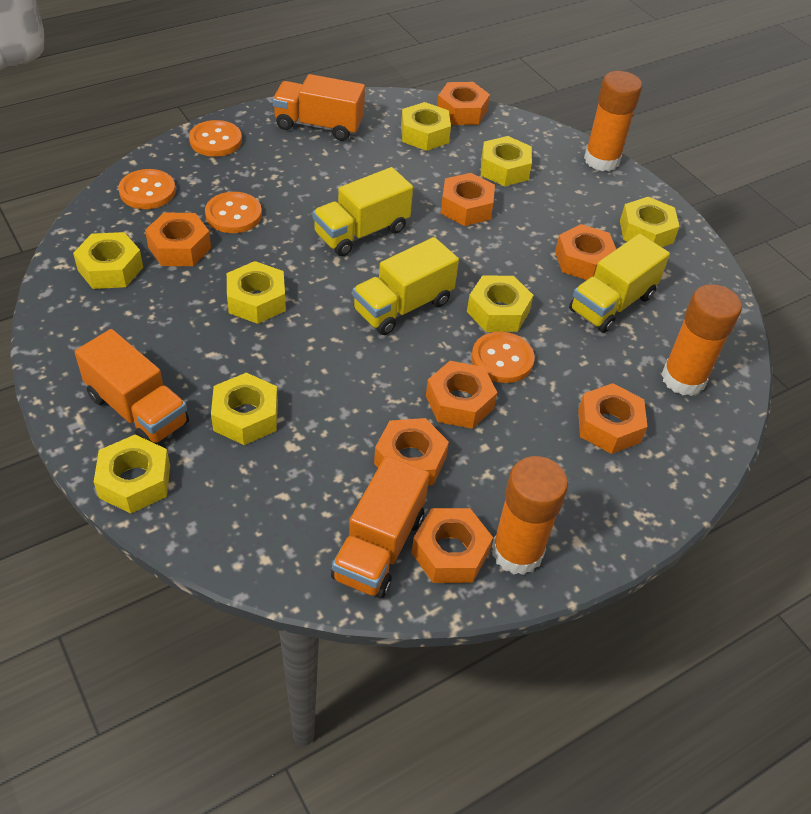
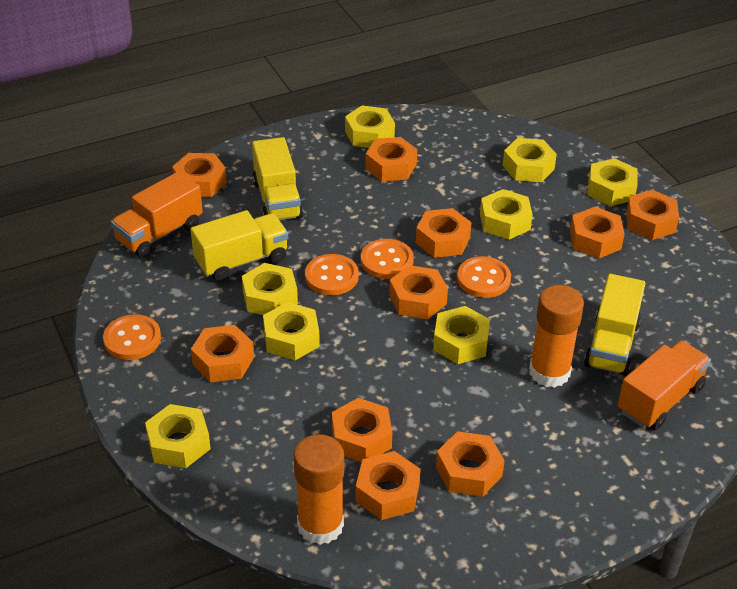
orange glue stick: [492,456,568,575] [584,71,642,171] [661,284,742,396] = 3 -> [293,434,344,545] [529,285,584,388] = 2
orange nut: [145,212,211,266] [374,418,449,486] [411,508,493,583] [426,361,497,429] [437,82,490,125] [441,173,495,226] [555,224,616,280] [578,383,647,454] = 8 -> [172,153,227,197] [191,325,254,383] [332,398,392,462] [356,451,421,520] [365,137,417,182] [389,265,448,319] [416,208,472,258] [436,431,505,497] [570,207,625,258] [626,190,679,240] = 10
orange truck: [75,329,189,443] [273,74,365,141] [331,456,429,598] = 3 -> [111,171,203,258] [618,340,711,430] = 2

